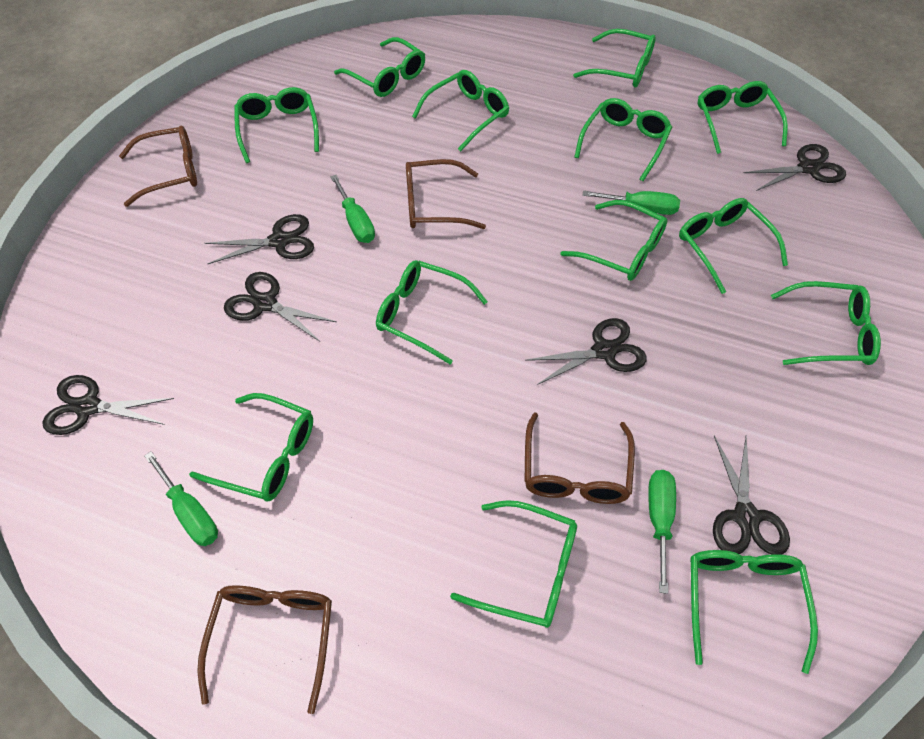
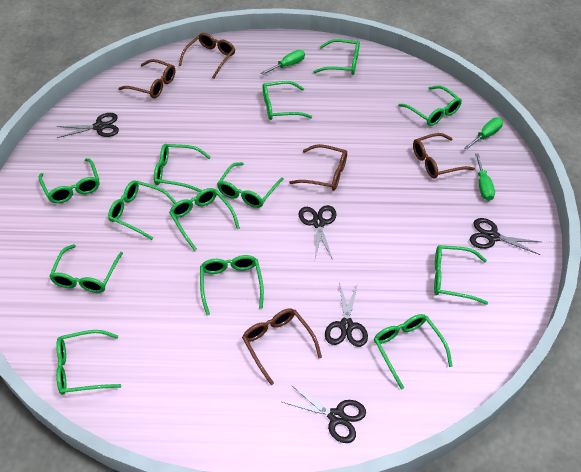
black scissors: [42,375,174,435] [205,214,314,264] [224,272,337,342] [525,318,647,385] [713,436,790,555] [744,144,846,191] = 6 -> [57,113,119,138] [282,384,366,443] [299,205,337,260] [325,282,368,347] [470,218,541,255] = 5
brown glasses: [119,126,197,207] [197,585,332,714] [406,159,486,229] [524,412,635,504] = 4 -> [118,59,175,98] [179,33,235,79] [242,308,322,385] [289,144,347,191] [413,133,475,179] = 5
green screwdriver: [145,451,218,546] [330,175,375,243] [582,191,680,215] [648,470,676,594] = 4 -> [261,50,305,75] [464,117,503,150] [475,154,495,201] = 3

